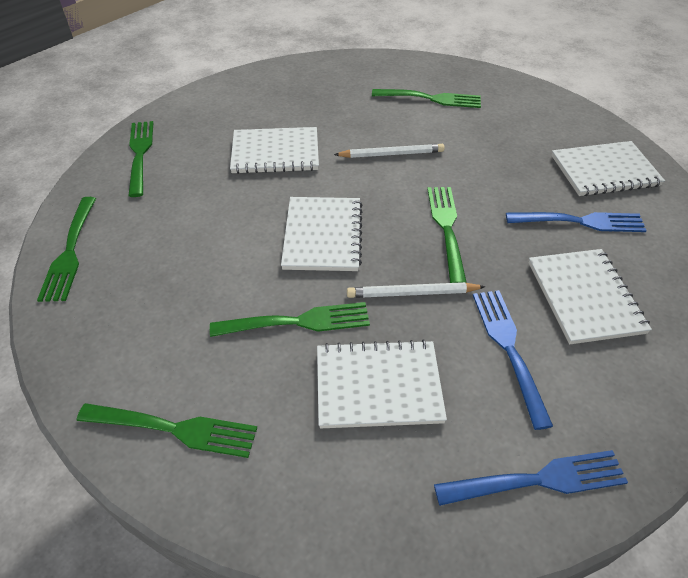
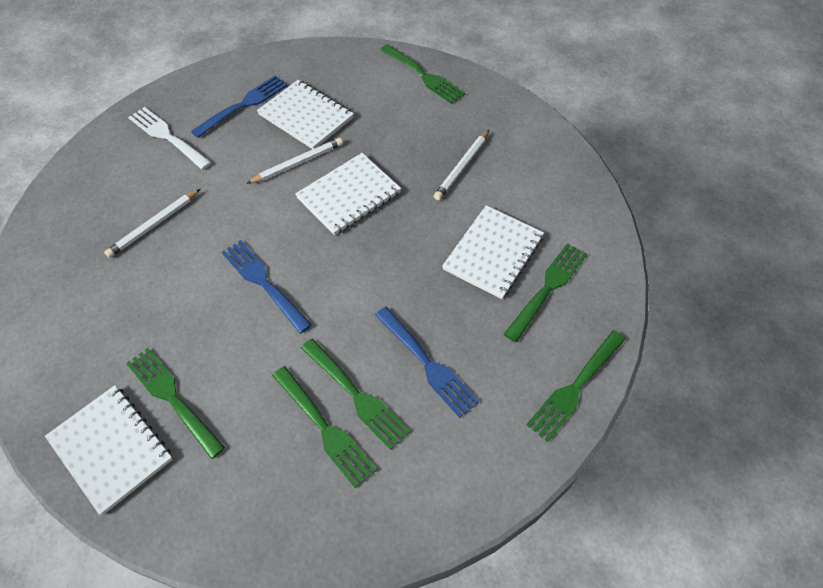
white fork: none = 0 -> [128,107,212,170] = 1
white notebook: [230,127,319,174] [281,197,363,271] [317,339,447,429] [529,249,652,344] [551,141,665,196] = 5 -> [45,385,173,515] [257,80,354,149] [295,153,401,235] [442,205,544,299] = 4
white pencil: [334,144,445,158] [347,282,485,298] = 2 -> [104,189,200,258] [246,138,343,184] [434,130,489,200] = 3

